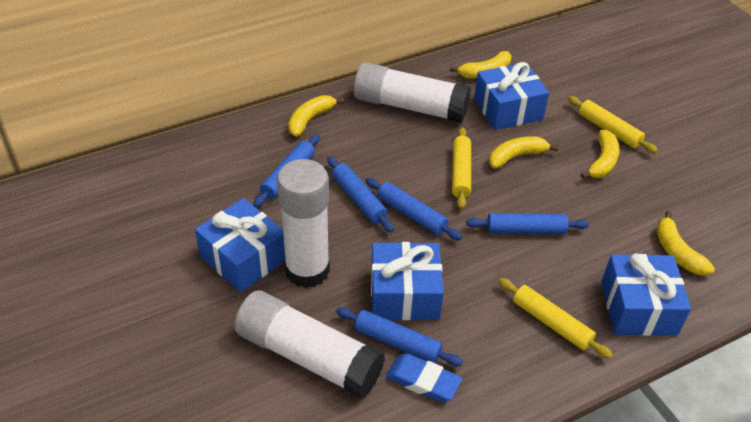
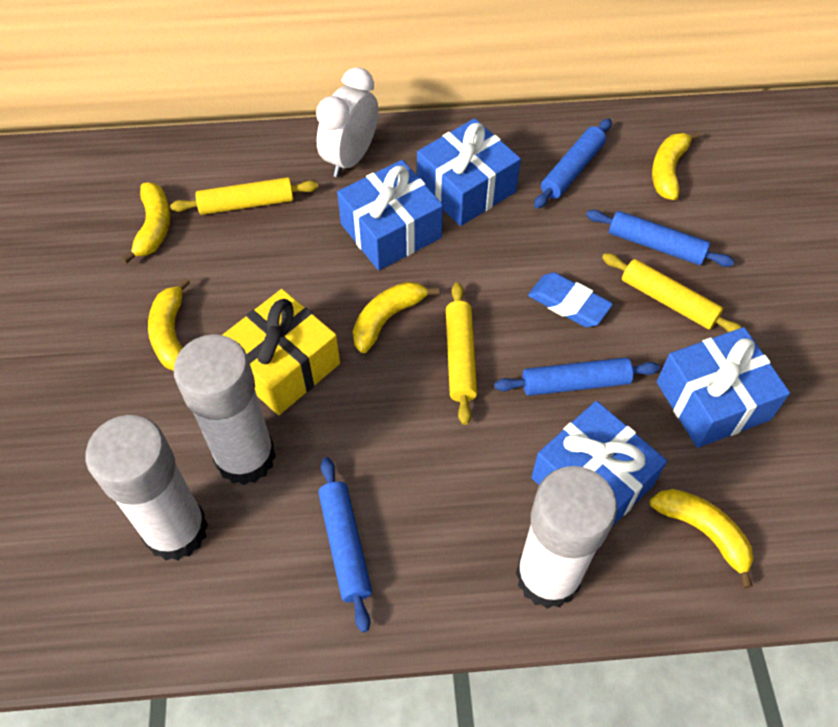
blue rolling pin: [253,134,320,207] [327,156,394,232] [336,307,463,366] [365,178,462,240] [466,213,589,234] = 5 -> [318,457,372,633] [494,357,660,396] [534,118,612,209] [586,210,734,267] = 4
white clock: none = 0 -> [316,67,378,177] = 1
yellow gift: none = 0 -> [222,289,340,415] = 1

